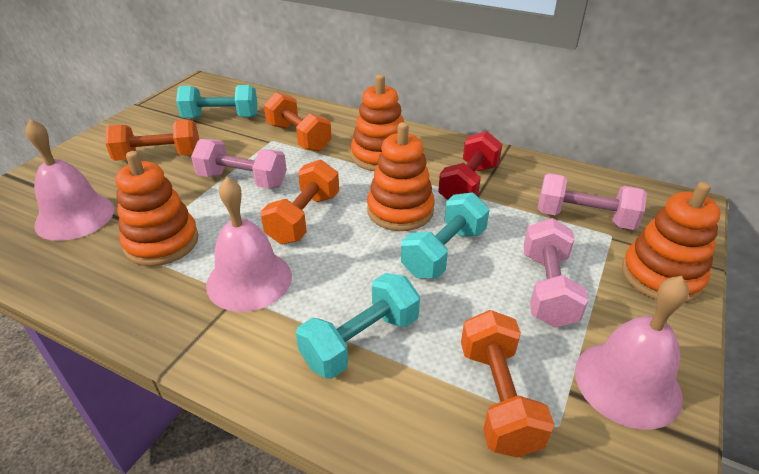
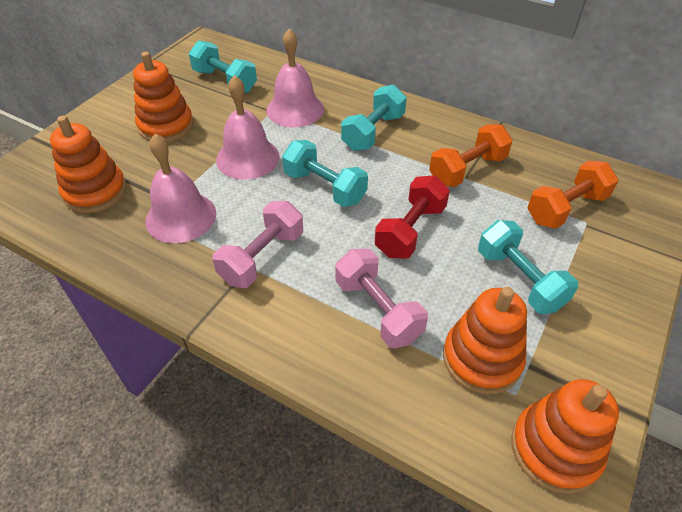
orange dumbbell: [105,120,199,161] [261,159,339,244] [264,92,332,152] [461,310,554,458] = 4 -> [429,124,513,187] [527,161,619,229] = 2
pink dumbbell: [191,139,287,189] [524,218,588,328] [538,173,647,230] = 3 -> [212,201,303,288] [335,249,428,348] = 2
turquoise dumbbell: [176,85,257,118] [296,273,420,379] [401,192,489,279] = 3 -> [189,40,257,93] [282,140,368,207] [341,84,407,151] [478,220,578,314] = 4

